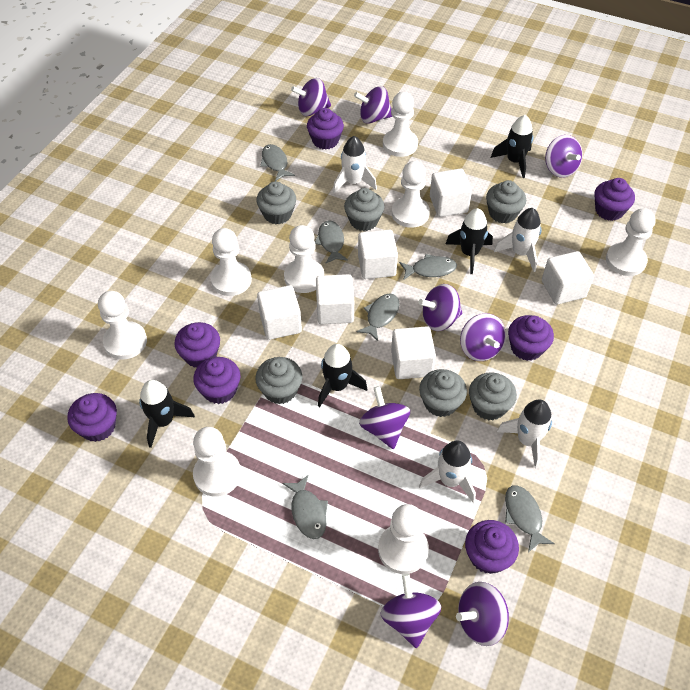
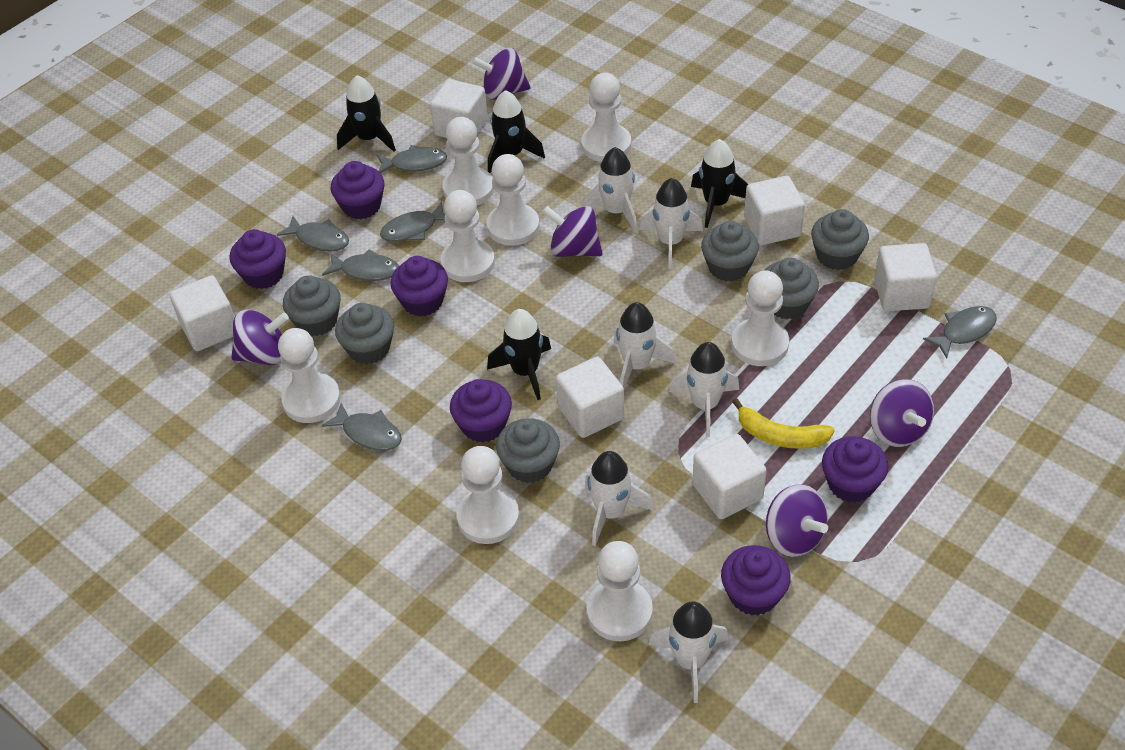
purple cupcake: [67,393,117,442] [174,322,220,368] [193,357,240,404] [307,108,344,150] [465,520,519,574] [508,315,554,361] [594,178,635,221] = 7 -> [230,229,286,289] [331,161,384,219] [390,256,448,316] [450,379,512,443] [721,545,791,615] [822,436,888,503] = 6
purple spinning top: [291,78,331,116] [354,86,393,124] [359,386,410,449] [381,573,441,648] [418,284,462,331] [456,582,509,646] [460,313,506,361] [545,135,583,178] = 8 -> [231,310,289,365] [471,48,530,100] [542,206,602,257] [766,484,828,557] [870,379,934,447] = 5
white rocket: [333,136,377,193] [419,441,476,503] [494,208,542,272] [497,399,552,469] = 4 -> [582,147,637,233] [585,451,653,546] [613,302,676,389] [639,178,703,269] [648,601,729,703] [669,342,739,437] = 6
yellow banana: none = 0 -> [732,398,835,449] = 1

